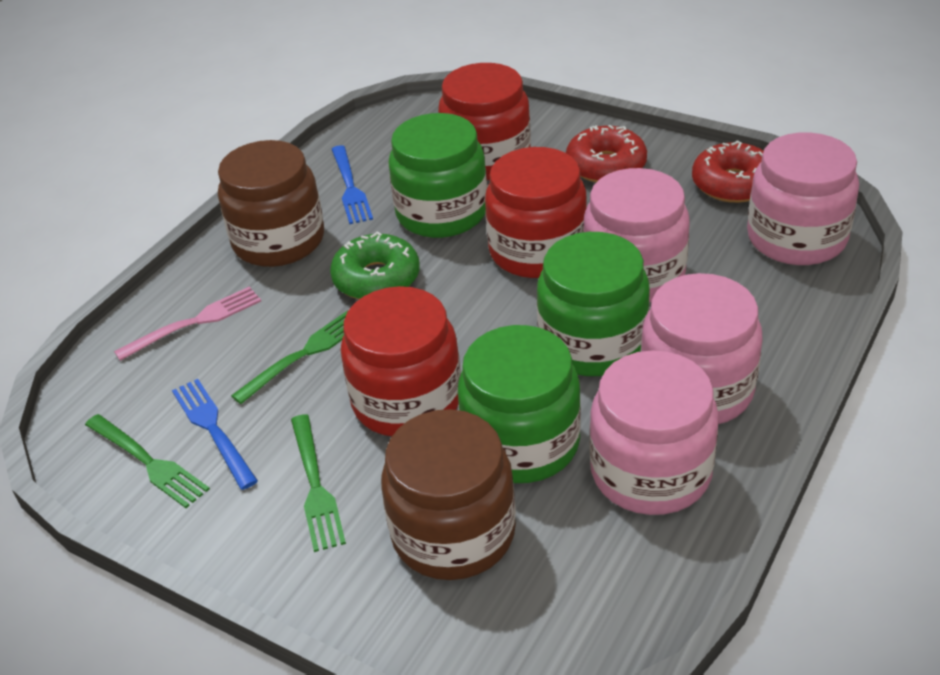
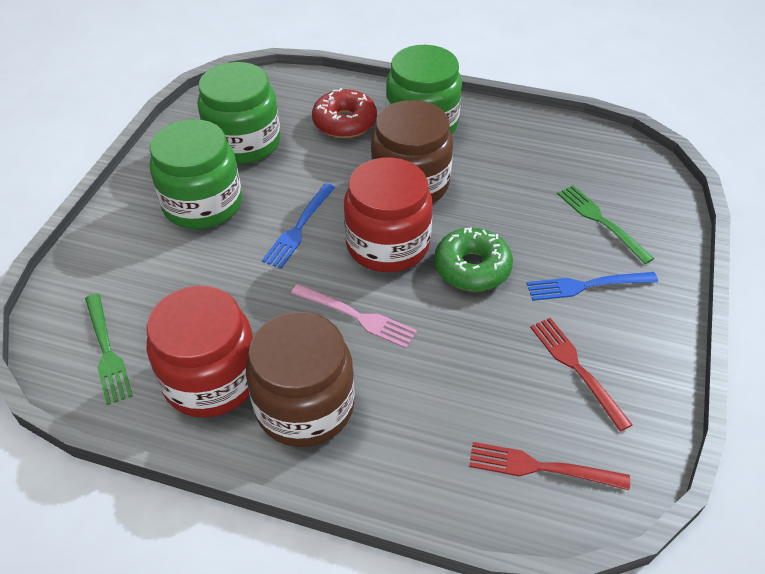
green fork: [85,414,210,508] [231,310,348,404] [291,414,346,552] = 3 -> [85,293,133,405] [557,185,654,264] = 2
pink jar: [583,168,690,302] [589,350,719,515] [641,273,762,424] [747,132,859,265] = 4 -> none = 0
red donut: [566,125,647,182] [692,140,763,203] = 2 -> [312,88,377,138] = 1
red fork: none = 0 -> [469,442,630,490] [530,318,633,432] = 2
red jar: [341,286,461,436] [438,63,531,180] [485,147,587,278] = 3 -> [147,286,253,418] [344,157,433,272] = 2

